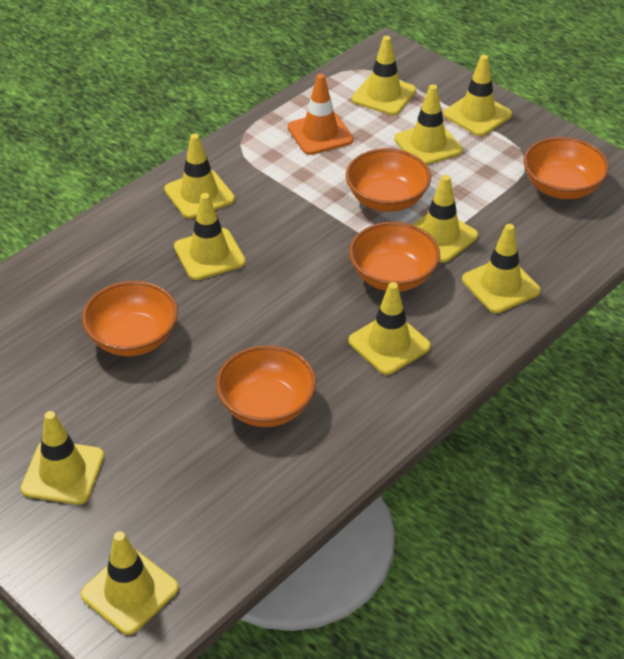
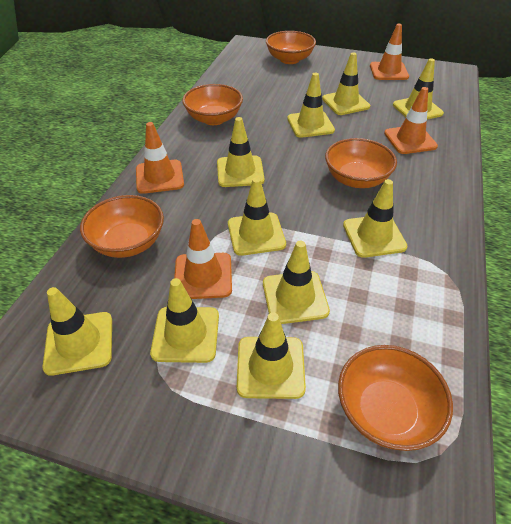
orange traffic cone: [288,74,354,155] = 1 -> [136,122,184,194] [174,219,232,299] [370,24,409,80] [384,87,438,154] = 4

